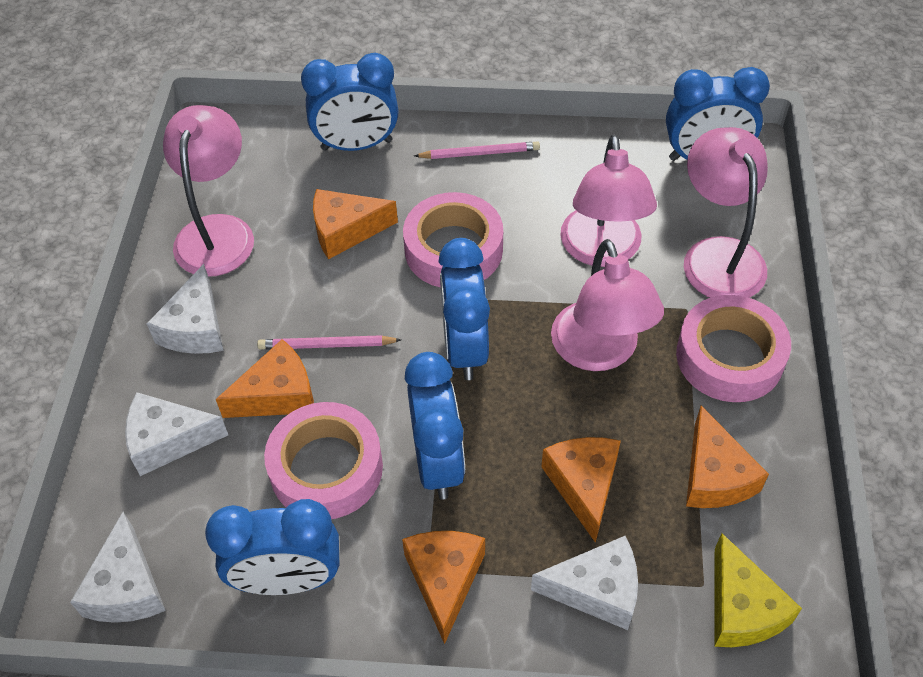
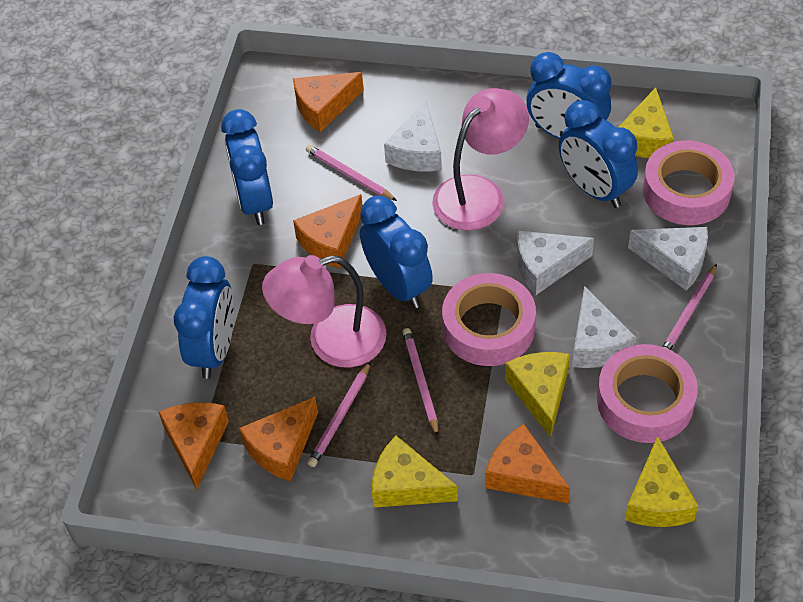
pink lamp: [163,105,254,277] [551,239,664,371] [560,135,657,267] [684,127,768,298] = 4 -> [262,255,387,368] [432,88,529,230] = 2
pink pencil: [257,335,401,350] [414,141,540,159] = 2 -> [306,145,397,201] [308,361,371,467] [402,328,438,437] [662,264,717,350] = 4
yellow cheese: [714,533,802,647] = 1 -> [372,436,458,508] [505,352,570,438] [619,87,674,158] [625,436,699,527] = 4

